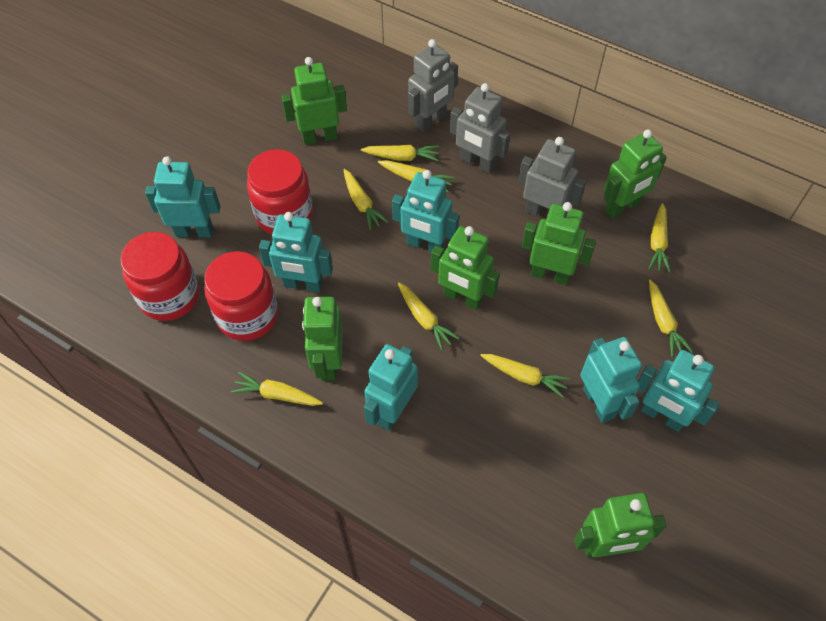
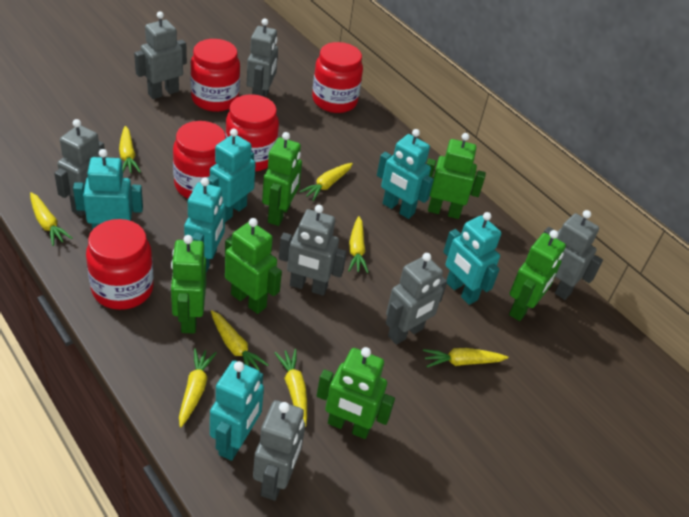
grey robot: [408,39,458,132] [450,83,510,174] [518,137,586,219] = 3 -> [54,119,106,216] [134,12,187,99] [247,18,278,97] [253,400,305,501] [279,205,347,296] [386,253,447,345] [544,210,603,300] = 7
red jar: [120,232,199,321] [204,251,278,341] [247,149,313,235] = 3 -> [86,219,154,310] [173,121,226,199] [190,39,240,112] [225,94,279,172] [312,42,363,113] = 5

